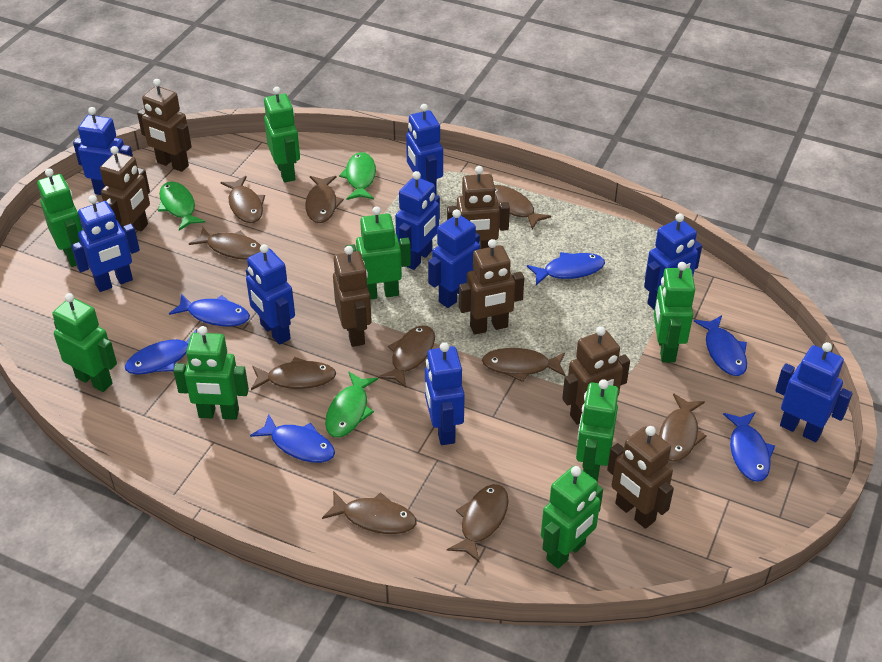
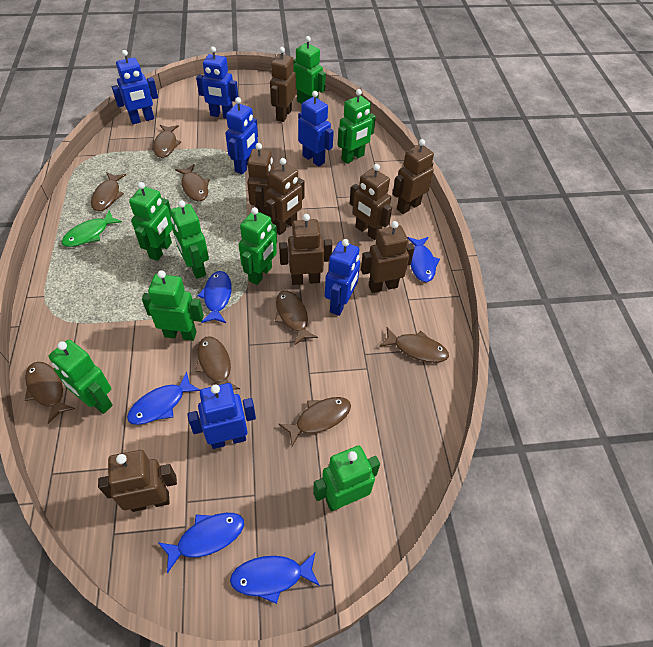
blue fish: [125,329,197,375] [169,294,250,326] [250,414,335,463] [527,252,605,285] [694,315,747,376] [723,412,775,482] = 6 -> [127,372,200,425] [159,513,244,574] [197,271,232,323] [230,552,320,604] [407,237,440,282] = 5
blue robot: [71,195,140,292] [73,107,133,195] [246,244,295,345] [395,171,440,270] [406,104,443,195] [425,342,465,445] [428,209,480,308] [644,213,702,310] [775,342,853,442] = 9 -> [112,50,158,124] [187,383,256,449] [196,46,238,119] [225,97,258,174] [298,91,334,166] [325,239,360,316] = 6
brown fish: [189,227,261,260] [221,176,265,223] [251,357,336,390] [305,176,344,223] [322,491,417,534] [378,325,435,388] [447,484,509,563] [482,348,566,382] [494,185,551,229] [659,394,707,461] = 10 -> [25,362,75,424] [91,172,126,211] [153,125,181,158] [175,164,209,201] [195,336,240,390] [275,291,318,346] [279,397,351,446] [379,327,449,363] = 8
brown robot: [100,146,150,231] [137,79,192,172] [333,246,372,347] [447,166,510,249] [459,239,524,335] [562,326,630,425] [607,426,674,529] = 7 -> [98,450,177,512] [247,143,274,215] [266,158,304,235] [270,47,296,122] [279,214,332,285] [349,164,392,240] [361,221,415,293] [393,139,434,214] = 8
green fish: [158,182,205,231] [325,371,378,437] [339,152,376,200] = 3 -> [62,210,122,247] = 1

